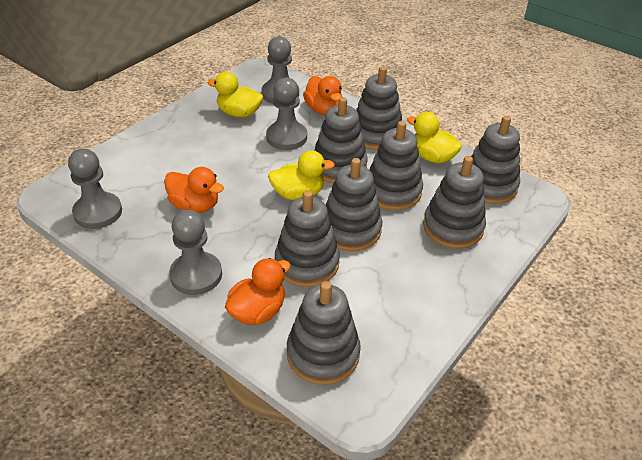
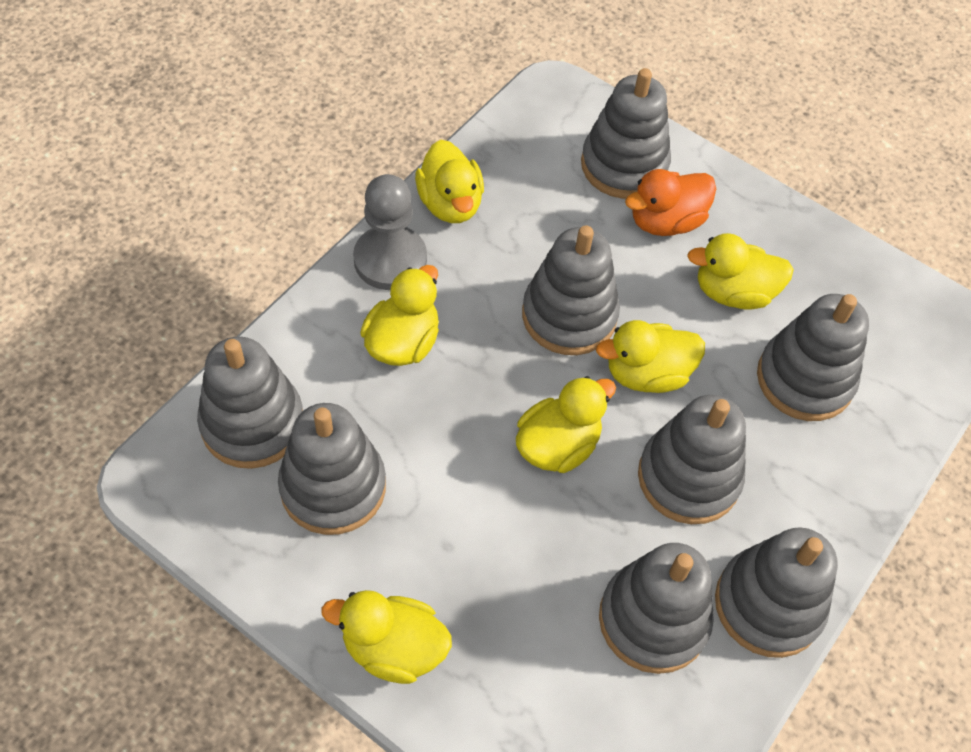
grey pawn: [68,149,122,229] [169,210,222,295] [261,36,299,104] [266,78,307,150] = 4 -> [353,174,427,290] = 1
orange duck: [164,167,224,213] [225,258,291,325] [303,76,342,115] = 3 -> [625,169,716,236] = 1
yellow duck: [208,72,263,118] [268,150,335,200] [407,112,462,163] = 3 -> [322,590,452,684] [360,265,439,366] [415,140,484,223] [516,376,616,473] [596,320,705,393] [687,233,794,310] = 6

